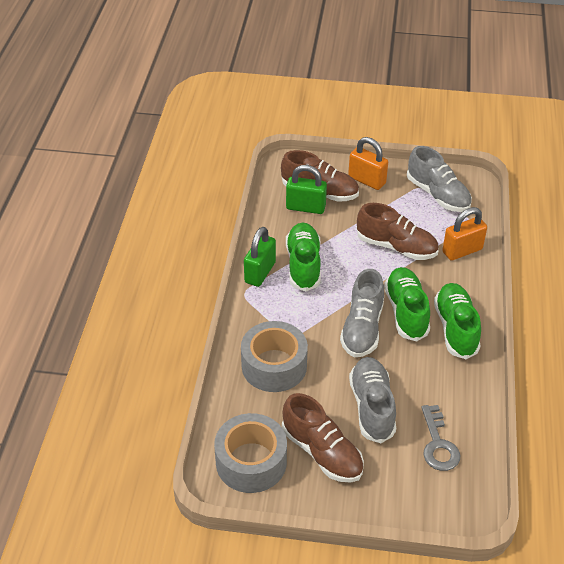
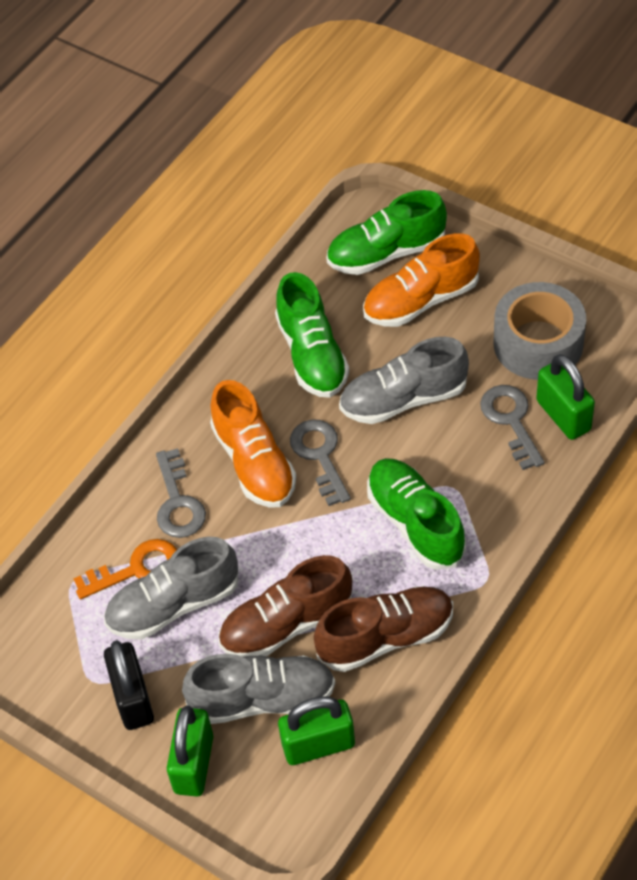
black padlock: none = 0 -> [104,640,154,730] = 1
brown shoe: [281,150,359,202] [282,393,364,483] [357,203,439,260] = 3 -> [219,555,352,657] [314,586,453,672] = 2
green padlock: [244,227,276,287] [286,165,327,214] = 2 -> [167,705,213,797] [278,696,355,765] [536,354,595,440] = 3
grey key: [421,405,460,471] = 1 -> [156,448,206,538] [290,419,351,506] [480,385,545,470] = 3
grey tape: [214,413,287,493] [241,321,308,392] = 2 -> [493,282,586,380] = 1
orange key: none = 0 -> [73,539,177,599] = 1
orange padlock: [348,137,388,190] [442,207,487,261] = 2 -> none = 0
orange shoe: none = 0 -> [210,380,296,508] [363,233,480,327] = 2

